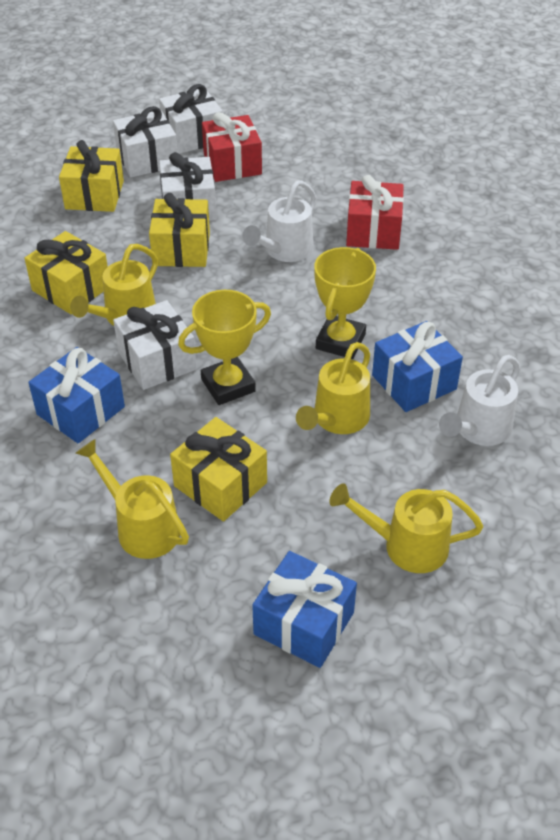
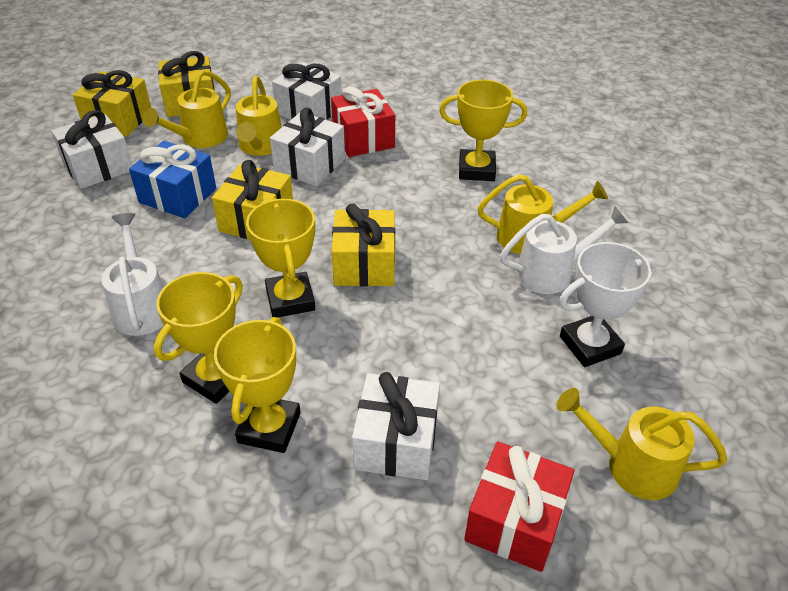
blue gift: [28,347,125,443] [252,551,357,668] [372,321,463,412] = 3 -> [129,141,216,218] = 1
white trophy: none = 0 -> [559,242,656,367] = 1
yellow trophy: [178,290,271,405] [314,247,376,359] = 2 -> [154,272,243,404] [214,317,301,453] [246,198,315,318] [439,80,527,181] = 4

